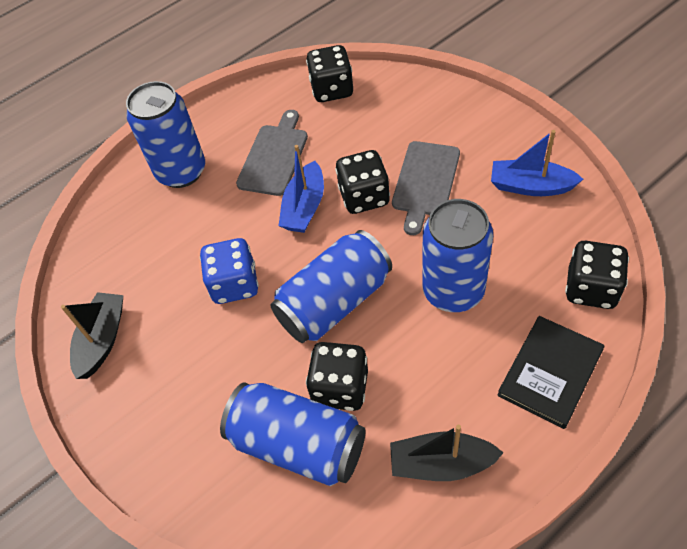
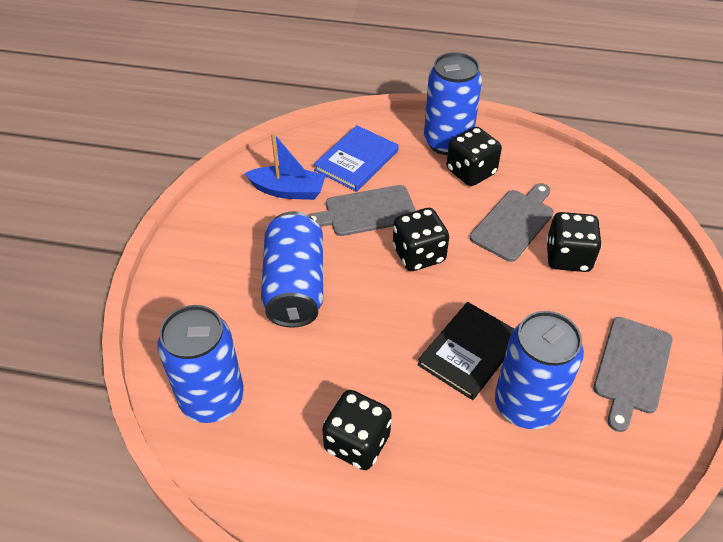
black boat: [61,292,124,379] [390,425,504,481] = 2 -> none = 0
blue boat: [278,145,324,233] [491,130,583,196] = 2 -> [245,132,326,200] = 1
blue book: none = 0 -> [314,125,399,192] = 1
blue dice: [200,238,259,304] = 1 -> none = 0
grey cutting board: [236,110,308,196] [392,141,460,235] = 2 -> [308,185,416,236] [470,183,554,262] [593,317,673,432] = 3

